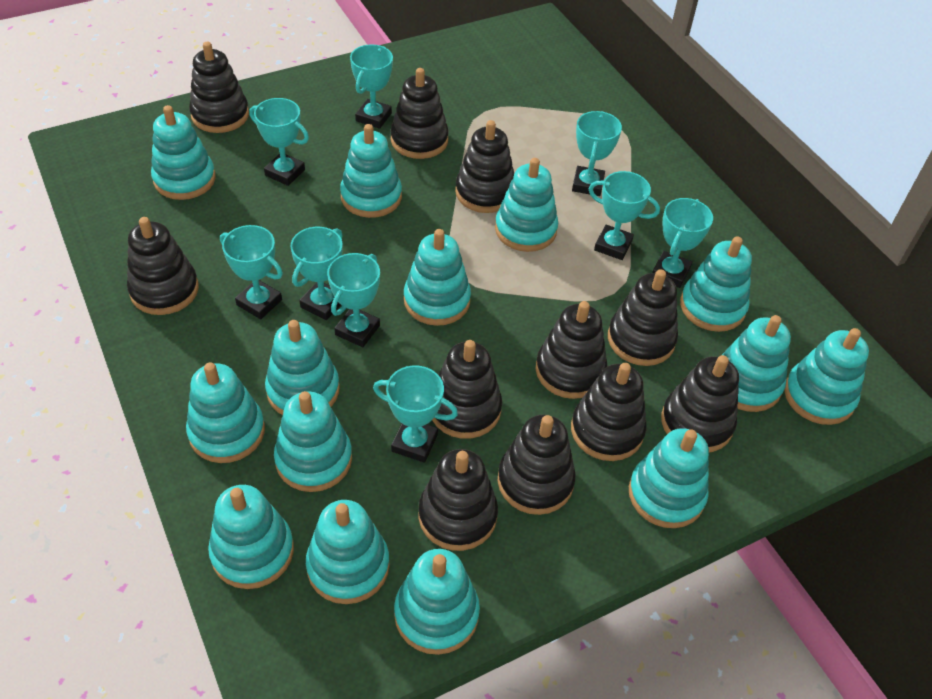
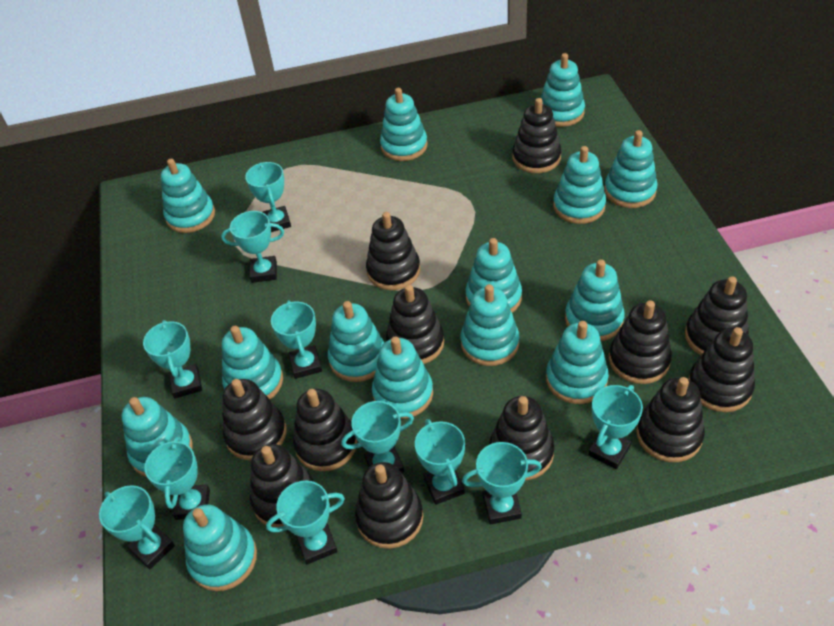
black stacking toy: [127,217,199,315] [189,42,249,133] [390,68,449,159] [418,449,498,551] [432,340,502,439] [455,120,514,213] [498,415,576,515] [536,301,607,399] [571,363,646,461] [608,269,678,366] [661,355,739,452] = 11 -> [222,379,287,460] [250,444,314,527] [293,389,357,471] [355,462,423,549] [366,212,420,290] [386,285,444,364] [489,396,555,480] [512,98,561,173] [609,300,672,384] [636,377,705,462] [685,276,749,355] [688,327,755,412] = 12
turquoise trophy: [220,225,283,319] [250,98,309,186] [290,227,343,320] [327,253,380,347] [350,44,393,129] [373,365,458,463] [572,111,622,196] [589,171,660,260] [652,198,713,288] = 9 -> [99,485,175,569] [143,320,202,399] [144,436,210,520] [221,211,284,283] [245,162,291,232] [266,481,345,565] [271,300,322,379] [341,401,414,473] [415,419,465,505] [462,442,542,524] [588,385,643,469] = 11

